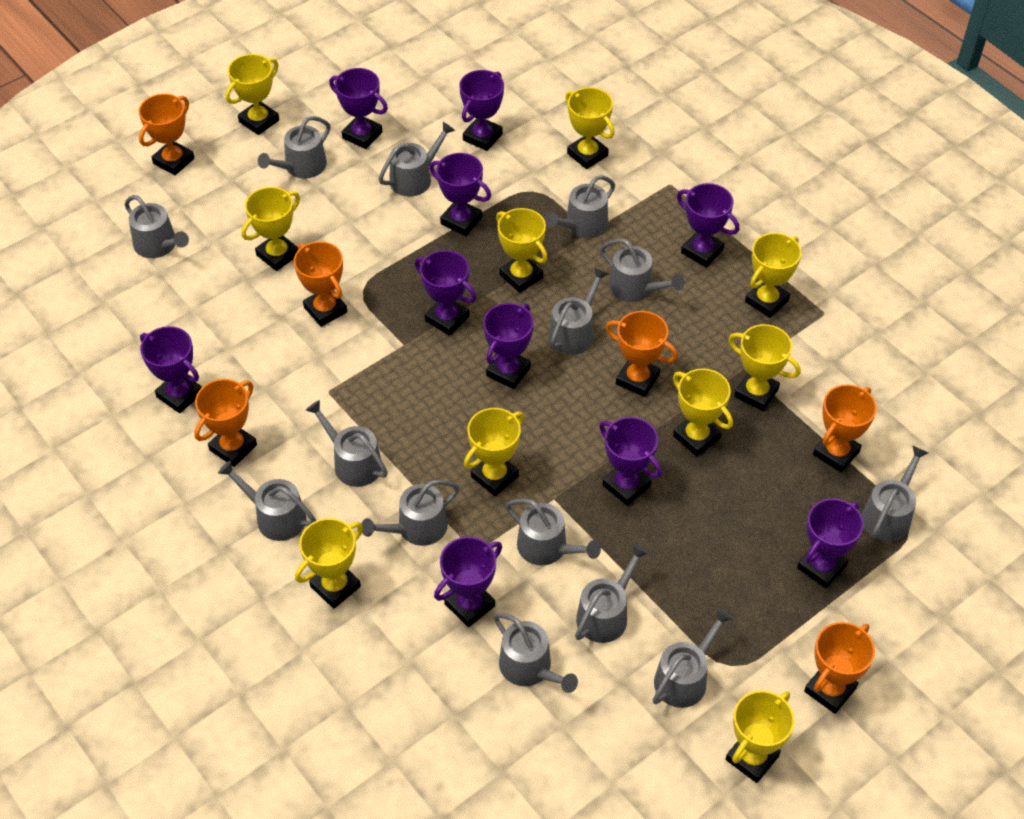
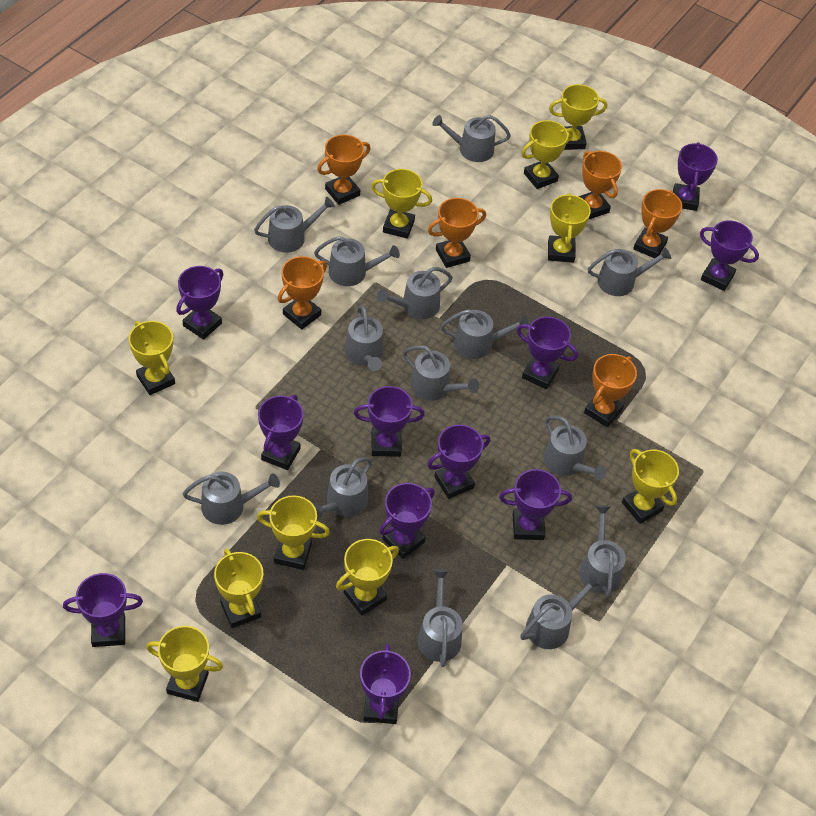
purple trophy: [140,326,202,413] [329,68,388,149] [415,250,476,336] [429,153,491,236] [434,537,502,627] [459,70,504,151] [483,303,534,389] [599,417,662,506] [677,183,739,267] [797,498,864,589] = 10 -> [63,573,143,647] [176,266,223,340] [258,395,304,470] [354,386,425,457] [360,644,411,724] [379,483,435,559] [427,424,490,499] [499,469,572,540] [517,317,578,389] [673,142,718,211] [700,220,759,291] = 11

